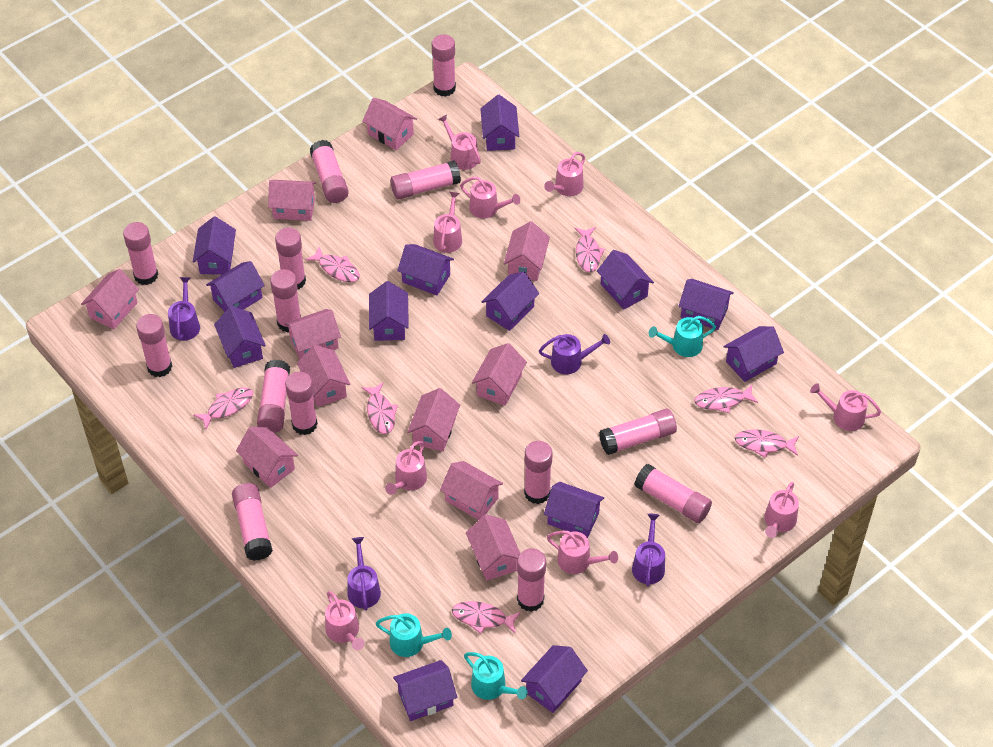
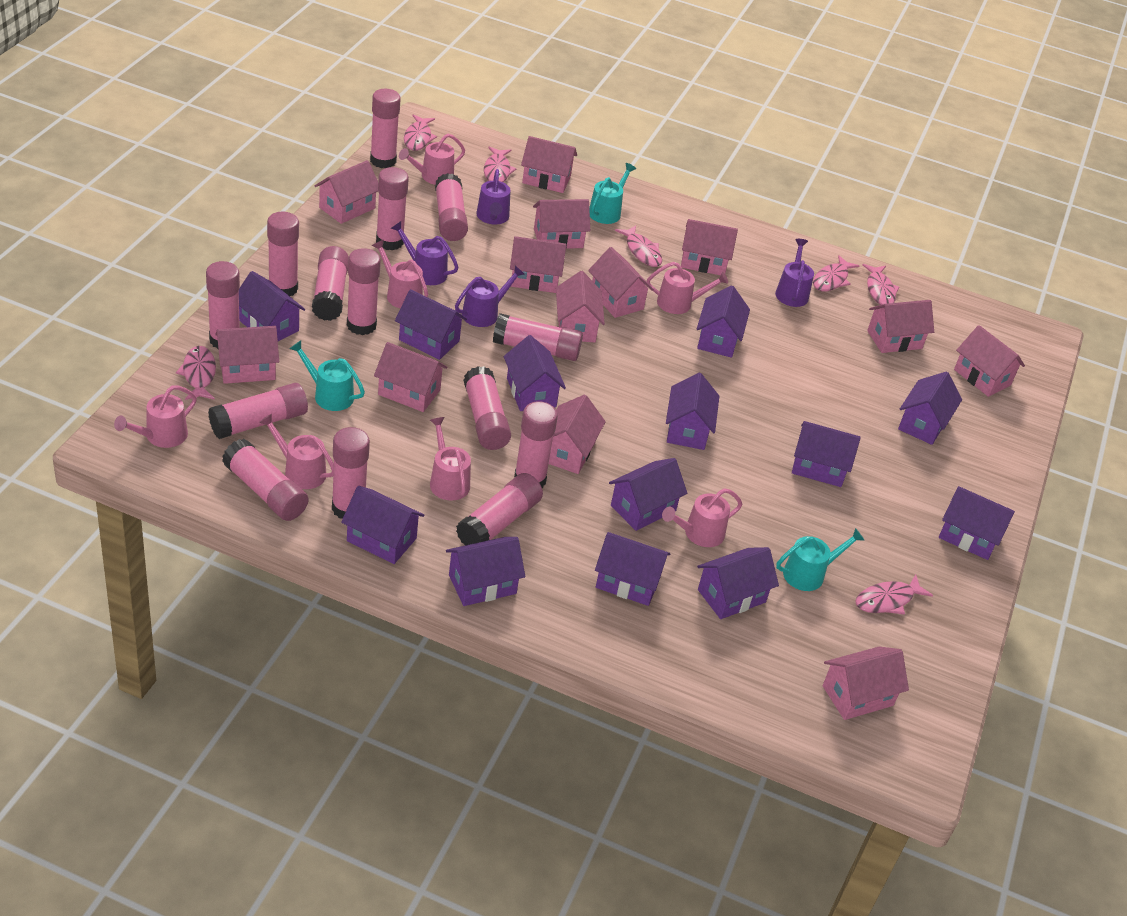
pink house: [81,269,139,330] [236,427,298,488] [268,180,316,221] [285,309,341,359] [297,345,350,407] [362,98,417,150] [407,388,460,452] [440,461,503,520] [466,514,520,581] [472,343,527,406] [504,221,550,281] = 11 -> [215,326,279,384] [315,160,378,224] [374,342,447,412] [510,236,566,293] [521,136,577,193] [533,199,590,249] [549,395,606,474] [556,271,605,342] [588,247,654,318] [681,219,738,275] [823,647,909,720] [867,300,934,353] [954,325,1025,397] = 13
pink watering can: [325,591,364,650] [385,441,427,495] [433,192,462,253] [438,114,481,170] [460,177,520,218] [544,152,585,196] [547,531,618,574] [764,482,799,538] [810,383,881,431] = 9 -> [114,385,197,448] [259,414,334,489] [372,240,428,308] [399,134,465,185] [430,417,471,501] [647,262,728,314] [662,488,742,547] = 7

